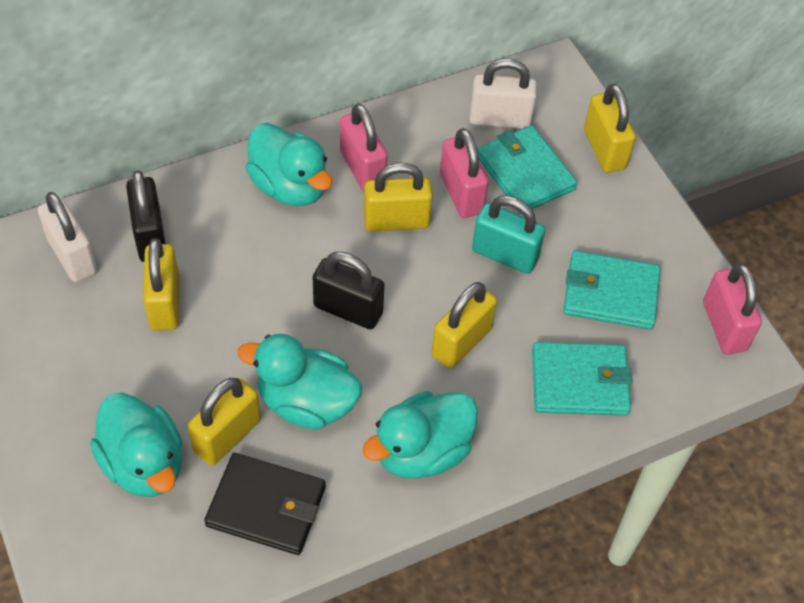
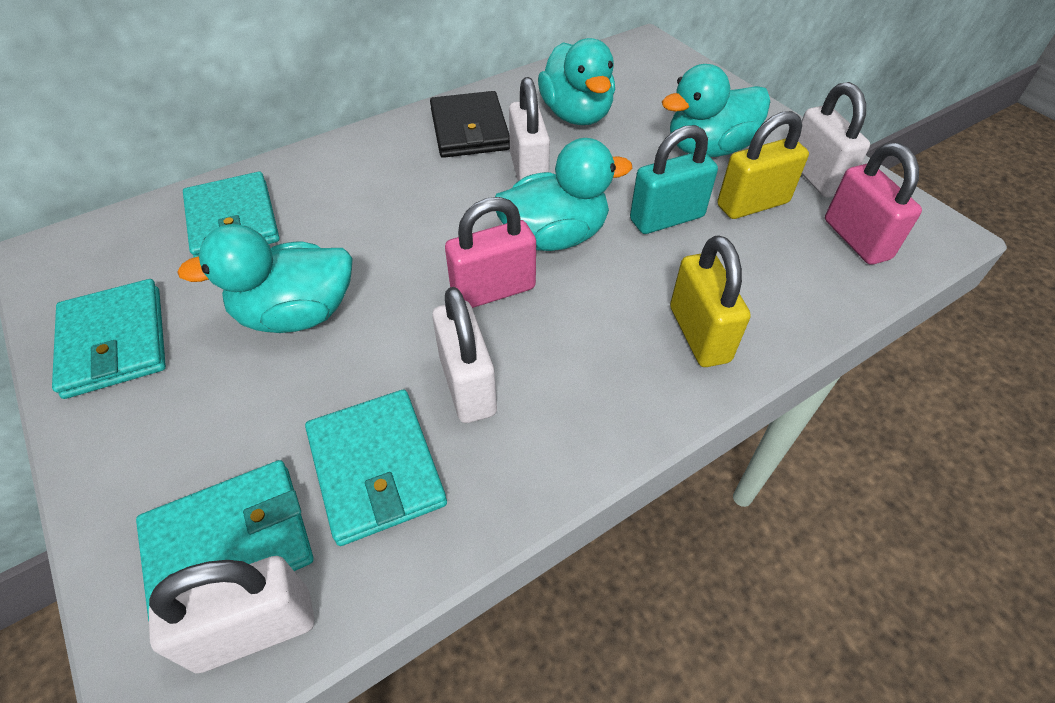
black padlock: [126,170,166,262] [313,252,385,329] = 2 -> none = 0
pink padlock: [340,104,388,192] [440,128,489,218] [703,264,762,355] = 3 -> [445,197,536,308] [825,143,922,265] = 2
turquoise wallet: [477,125,577,214] [532,342,632,416] [563,251,660,330] = 3 -> [52,279,166,399] [136,460,313,621] [183,172,280,258] [305,390,447,546] = 4
white padlock: [38,192,97,282] [470,58,537,129] = 2 -> [149,556,314,673] [432,287,497,423] [509,77,550,181] [798,82,870,198] = 4
yellow padlock: [143,238,179,331] [188,378,261,466] [364,163,433,232] [431,282,497,369] [584,84,636,173] = 5 -> [670,235,751,367] [717,111,809,219] = 2

